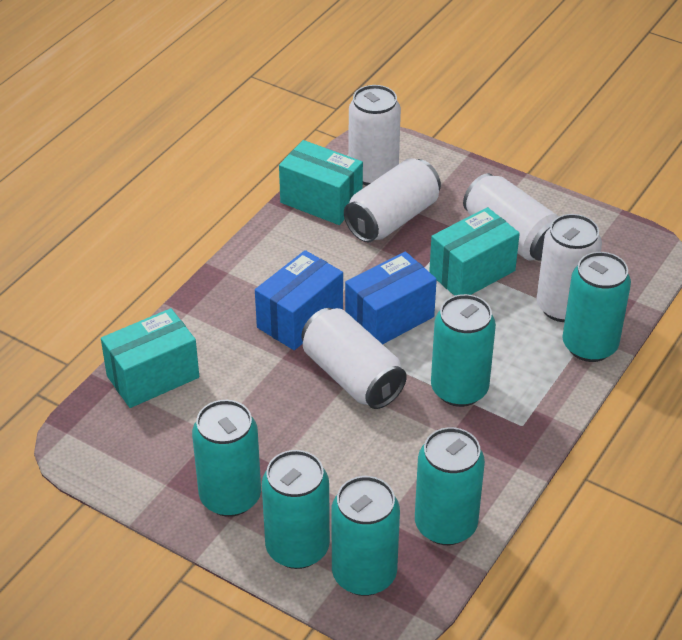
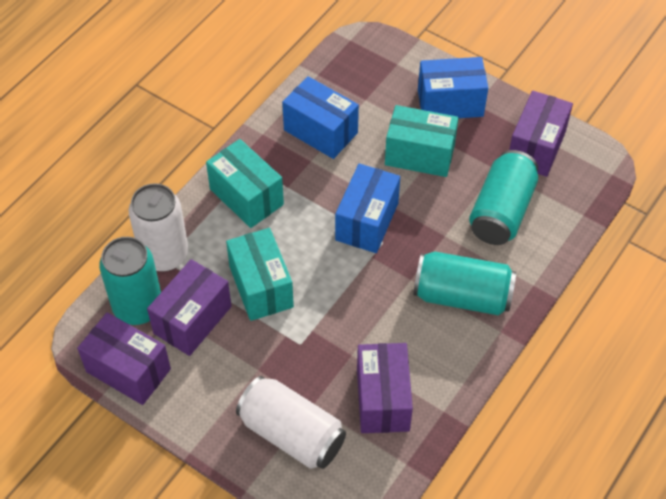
blue box: [255,250,343,350] [345,251,437,344] = 2 -> [282,76,359,159] [335,164,400,253] [418,57,488,118] = 3
purple box: none = 0 -> [77,312,171,405] [147,259,232,356] [357,343,413,433] [509,91,573,177] = 4
turquoise can: [192,400,261,517] [262,450,330,569] [331,476,400,596] [415,427,485,545] [431,294,496,407] [562,252,631,362] = 6 -> [99,237,161,325] [413,252,516,316] [469,150,538,245] = 3
white can: [302,308,407,409] [344,158,441,243] [348,85,401,186] [463,173,559,261] [536,214,602,322] = 5 -> [129,183,189,272] [236,376,346,469] = 2

